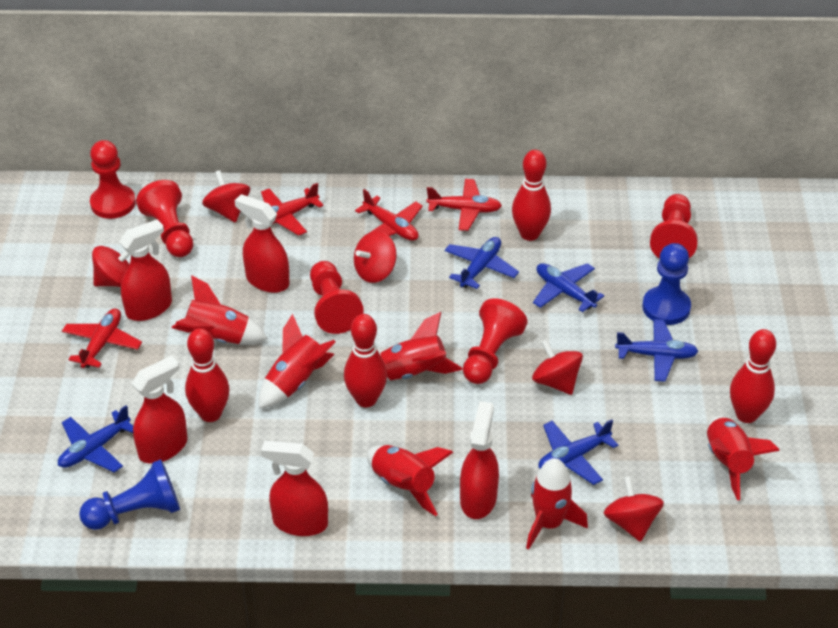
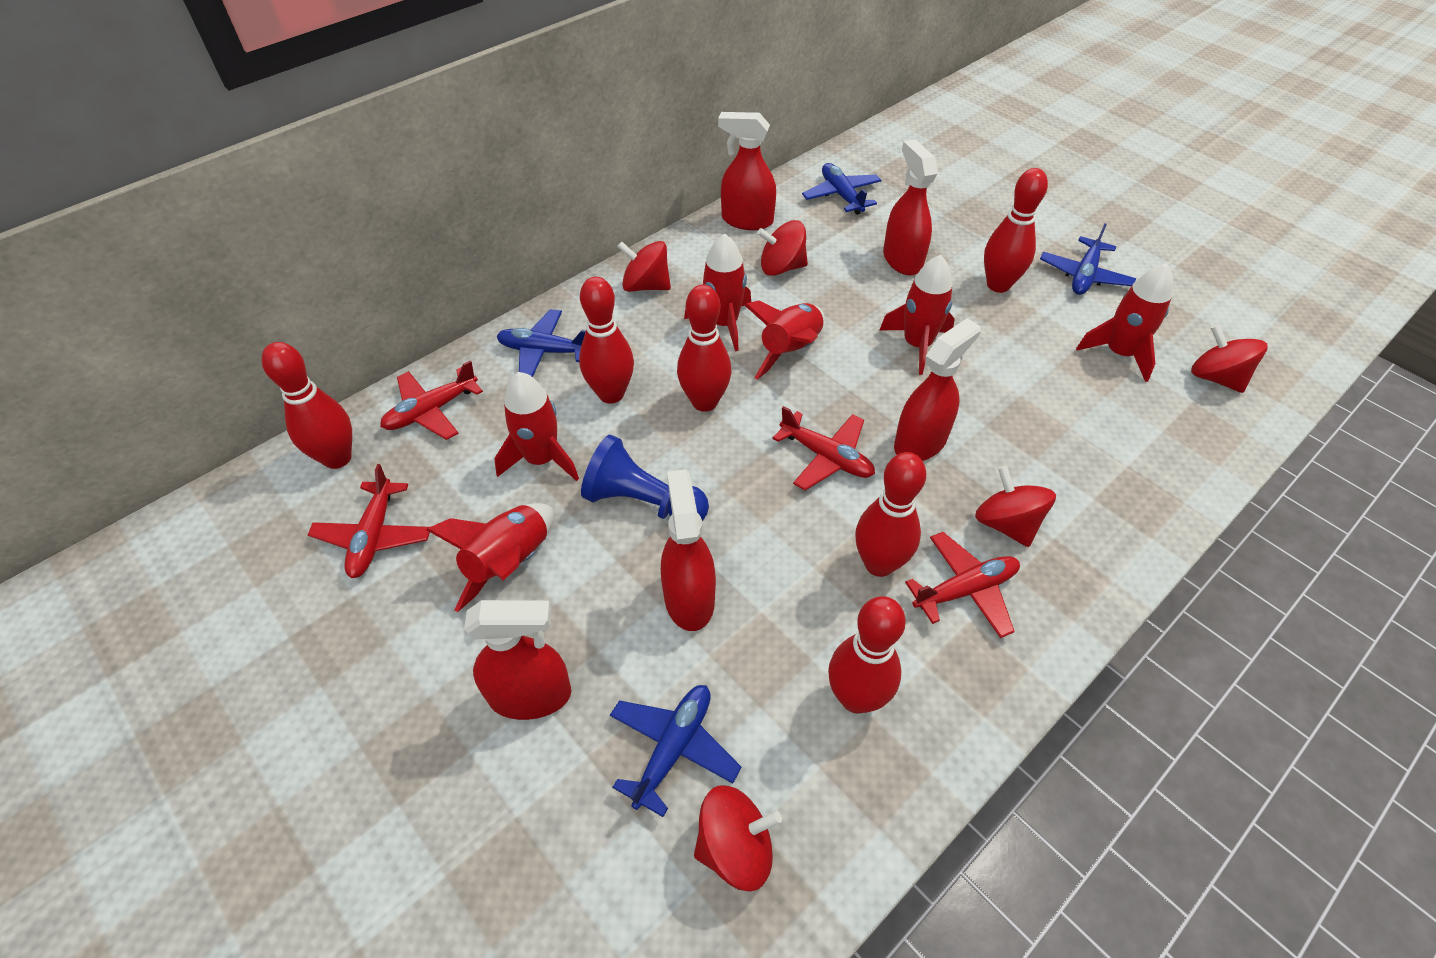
blue pawn: [79,459,180,530] [642,243,691,325] = 2 -> [581,435,709,521] = 1
blue plane: [58,405,133,472] [445,237,519,289] [533,263,604,312] [538,419,618,485] [615,319,699,382] = 5 -> [496,309,586,377] [610,685,742,817] [802,163,882,215] [1040,223,1136,295] = 4
red bowling pin: [185,328,229,422] [344,314,387,408] [512,150,551,241] [730,329,776,423] = 4 -> [262,342,352,469] [579,277,634,404] [677,285,731,412] [828,596,906,713] [855,452,926,577] [984,168,1048,293] = 6
red pawn: [90,140,136,219] [136,180,193,257] [310,261,364,334] [463,298,527,384] [650,194,698,259] = 5 -> none = 0

